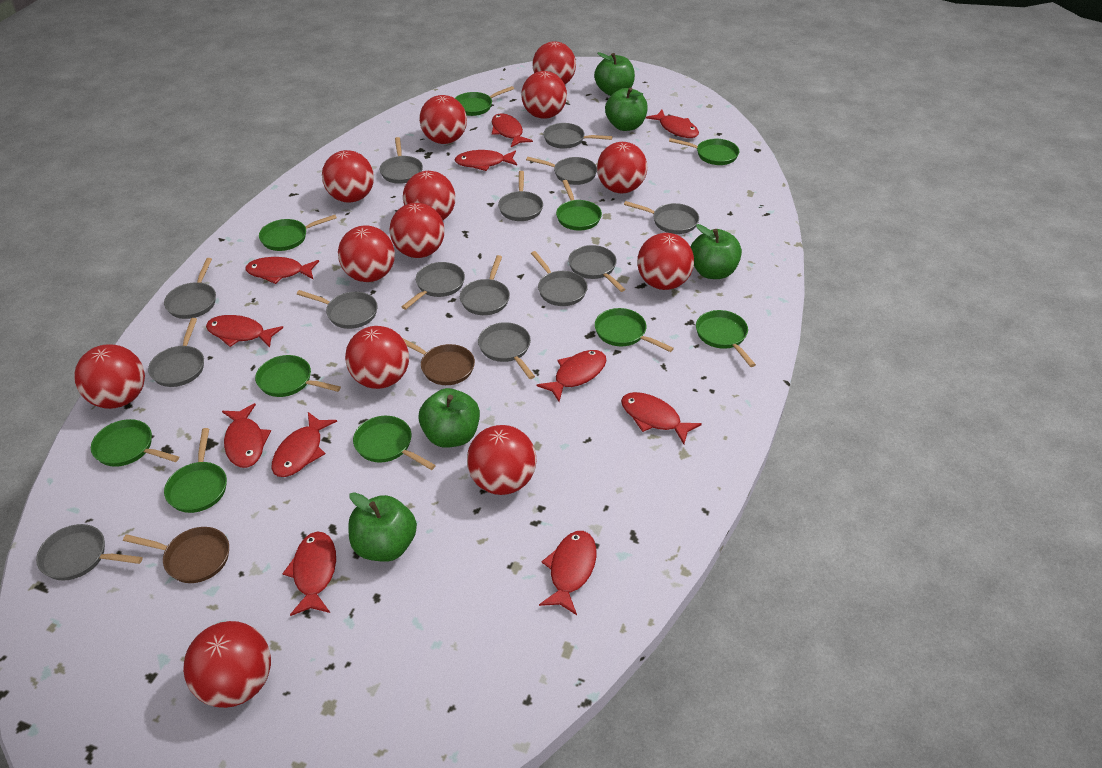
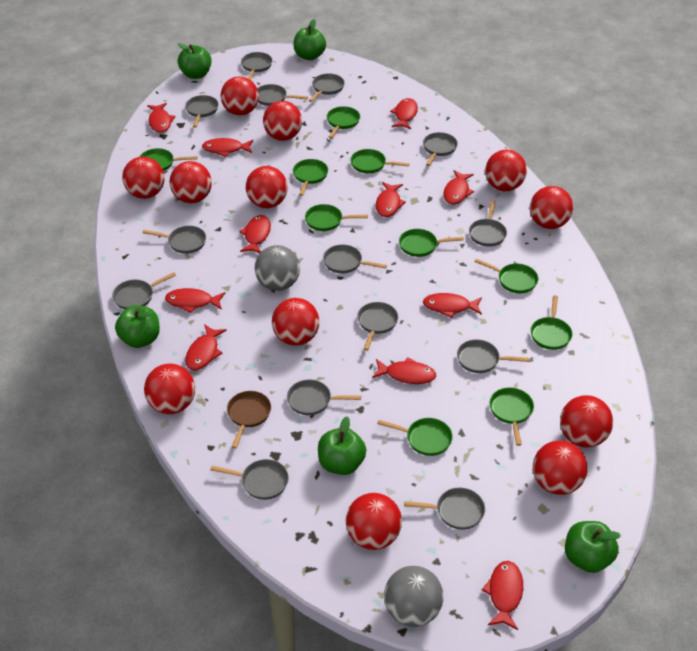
brown pan: [123,527,229,583] [403,339,475,385] = 2 -> [227,391,271,449] = 1
grey ball: none = 0 -> [255,245,300,291] [384,566,443,627] = 2
red ball: [74,344,145,409] [183,621,271,708] [322,150,374,203] [338,225,395,282] [345,326,409,389] [390,203,445,258] [403,171,455,220] [419,95,467,144] [467,425,536,495] [521,71,567,119] [532,41,576,84] [597,142,647,193] [637,233,694,290] = 13 -> [122,157,165,199] [144,364,195,414] [170,161,212,203] [221,76,259,115] [246,166,288,208] [263,101,302,141] [272,298,319,346] [346,493,402,550] [485,150,527,191] [530,186,573,229] [533,440,588,495] [560,395,613,448] = 12

